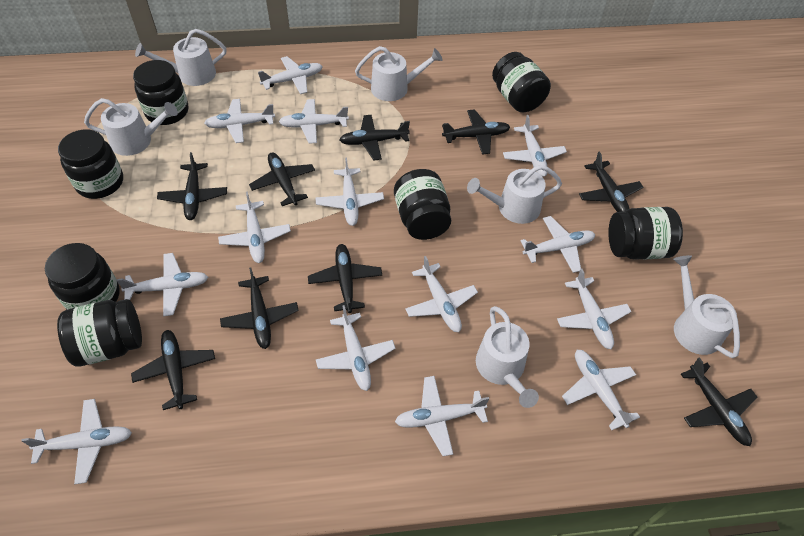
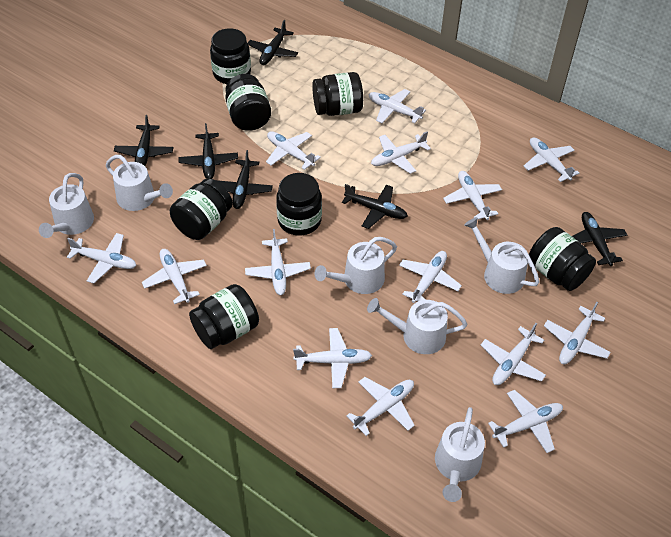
black plane: [131,330,215,410] [157,152,227,220] [220,268,299,349] [249,152,315,206] [308,244,382,313] [339,115,410,160] [442,109,510,155] [579,151,643,212] [681,357,757,446] = 9 -> [114,115,173,166] [179,123,238,179] [216,150,273,209] [248,20,298,65] [342,184,408,229] [572,212,627,266] = 6

